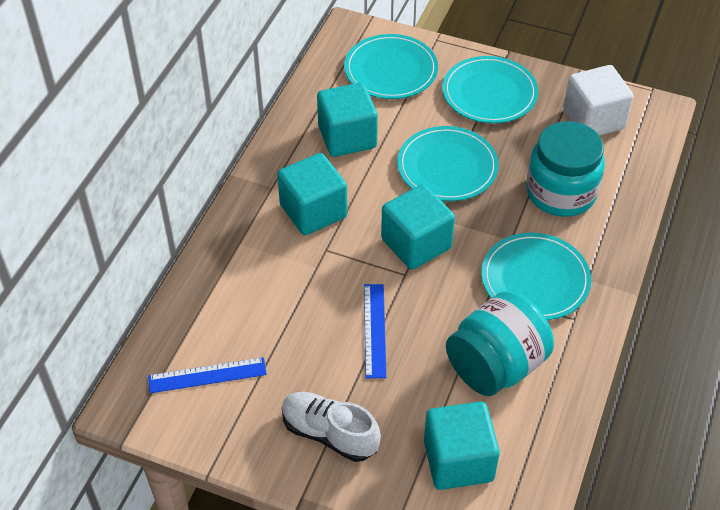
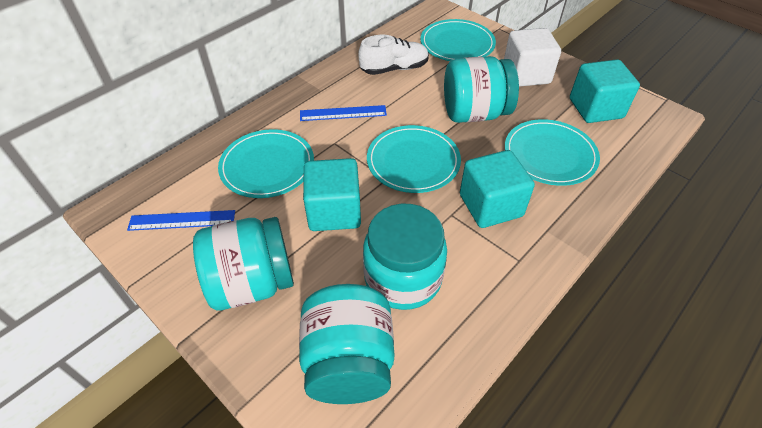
turquoise cube: [277,153,347,235] [317,83,378,157] [381,184,455,270] [424,402,500,490] = 4 -> [303,158,361,231] [460,150,535,228] [570,59,640,123] = 3
turquoise jar: [446,291,554,396] [526,121,605,217] = 2 -> [193,217,294,310] [299,284,395,404] [363,204,447,310] [444,56,519,123] = 4

